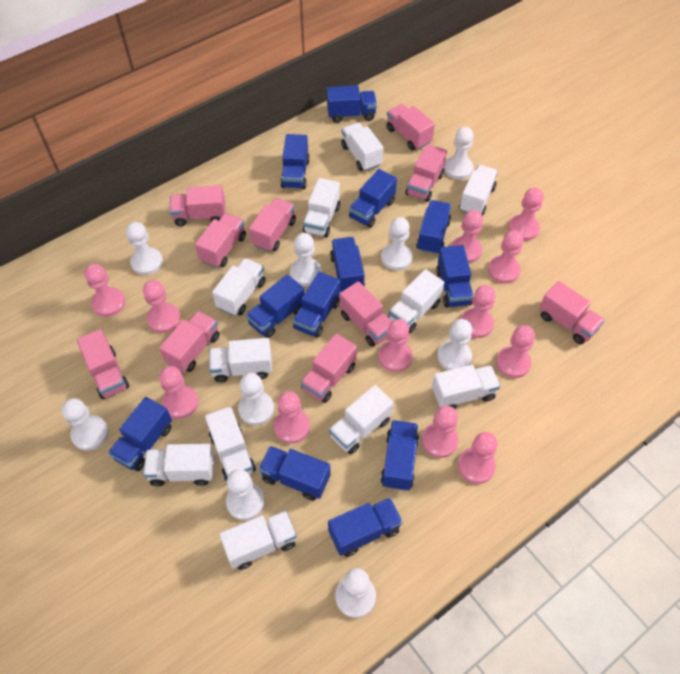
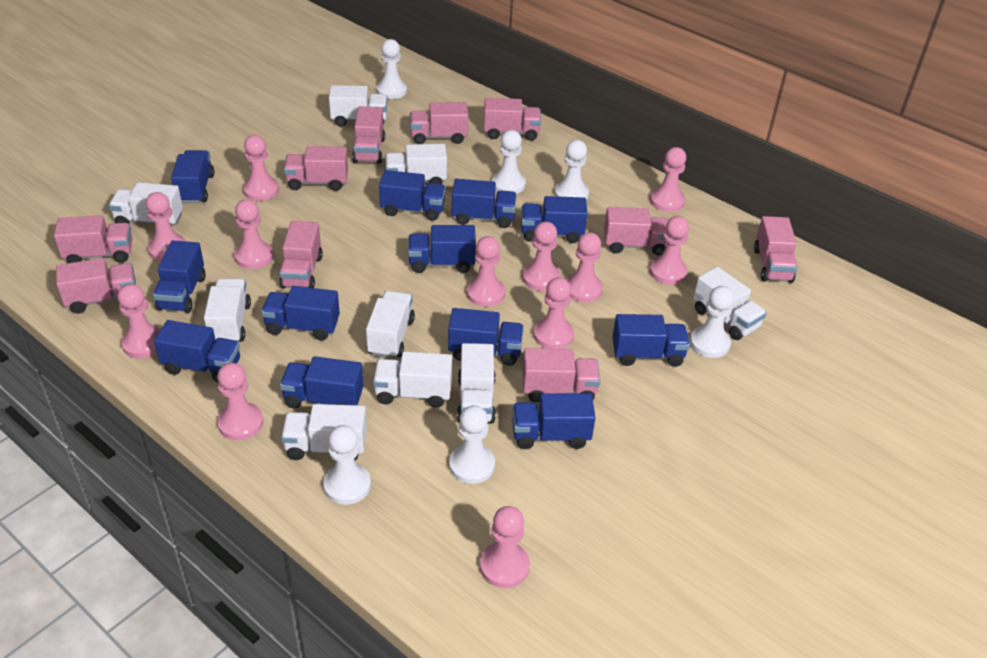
white pawn: [62,398,109,451] [126,222,163,275] [226,469,265,520] [238,373,274,425] [290,233,322,286] [335,568,376,618] [381,217,413,271] [437,319,472,370] [444,127,473,180] = 9 -> [323,425,371,505] [376,39,407,99] [449,405,495,484] [492,130,526,194] [554,140,589,200] [690,286,734,358] = 6
white truck: [143,444,214,486] [205,406,256,482] [209,338,272,383] [212,258,266,316] [219,511,297,570] [303,178,340,238] [329,385,394,454] [341,122,384,171] [388,269,444,333] [432,365,501,409] [459,165,498,216] = 11 -> [109,182,183,227] [204,279,251,342] [281,404,367,461] [329,85,387,127] [366,291,415,359] [373,351,452,408] [385,144,447,184] [457,343,496,423] [693,267,767,340] = 9

